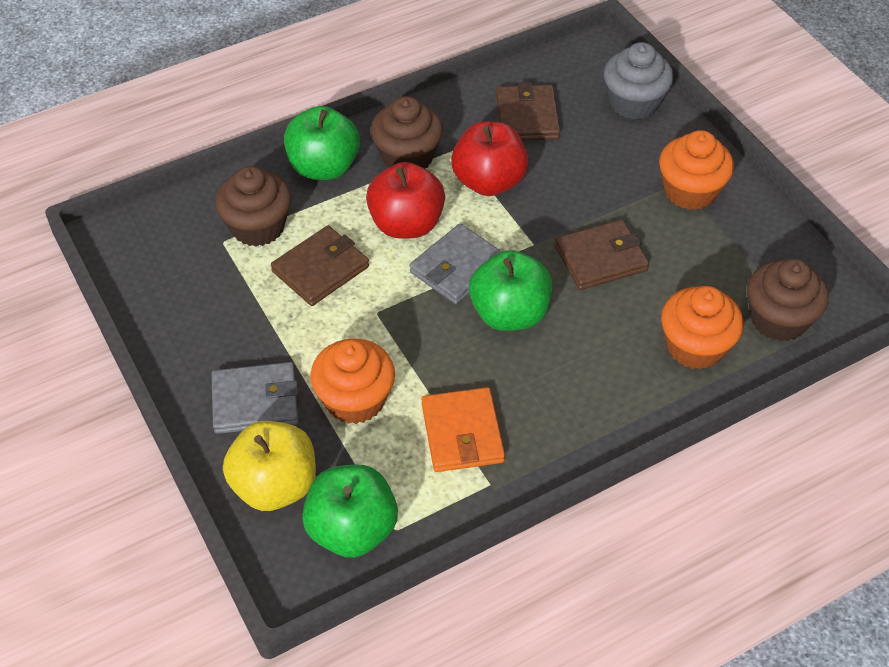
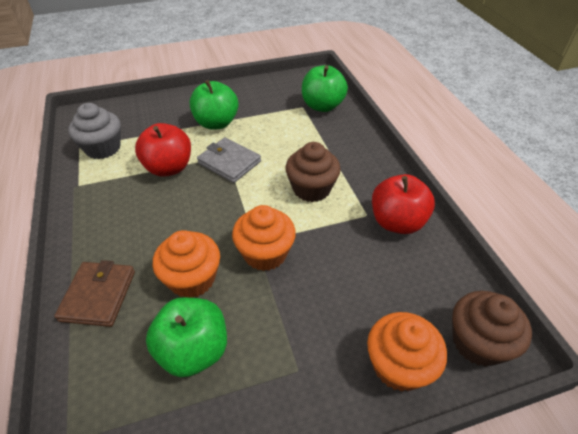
brown cupcake: [215,166,291,247] [371,96,443,169] [747,259,829,341] = 3 -> [285,142,341,202] [452,291,532,367] = 2
brown wallet: [271,226,369,306] [496,82,560,141] [555,220,649,290] = 3 -> [54,260,135,327] = 1
grey wallet: [211,362,298,434] [410,224,502,304] = 2 -> [197,137,261,183] = 1
orange wallet: [421,387,505,472] = 1 -> none = 0
yellow apple: [223,421,316,511] = 1 -> none = 0

